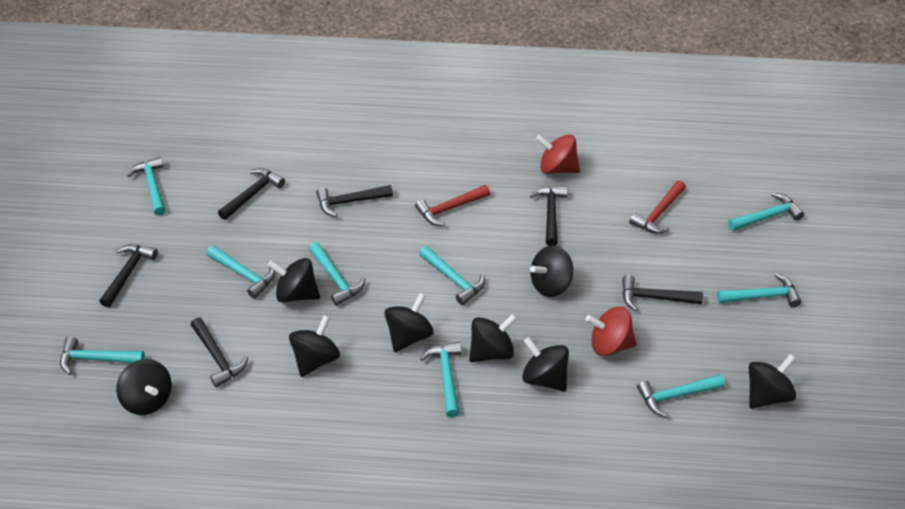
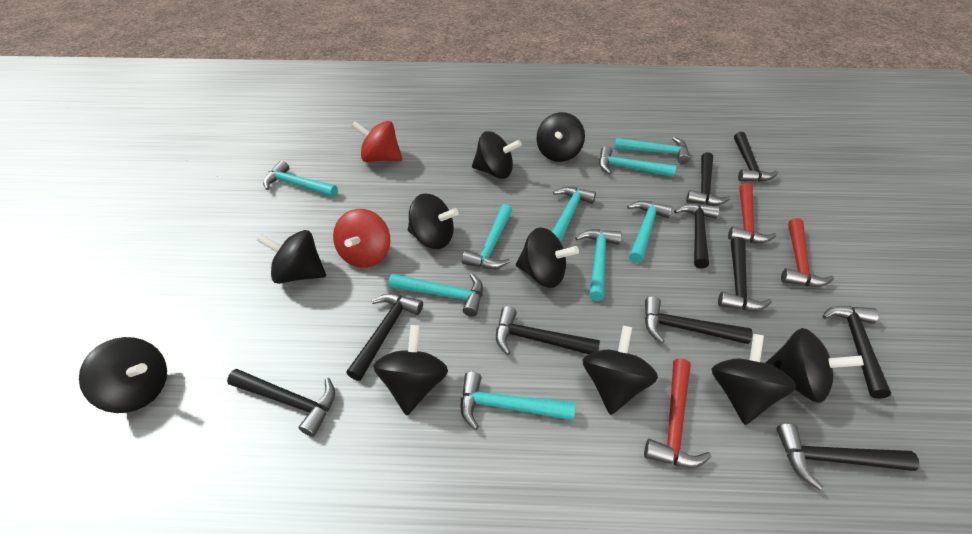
black hammer: [100,244,158,307] [191,318,248,387] [218,168,285,220] [316,185,393,217] [530,186,568,246] [622,275,703,311] = 6 -> [227,369,335,437] [346,294,423,381] [496,306,600,355] [645,296,752,344] [674,203,719,269] [686,152,730,206] [718,237,772,311] [734,132,778,182] [777,423,919,490] [822,306,891,399] = 10
black spinning top: [116,359,172,415] [267,258,320,303] [289,315,340,377] [385,293,434,352] [469,314,517,362] [522,337,569,392] [530,245,573,297] [749,354,796,409] = 8 -> [79,337,167,413] [256,230,326,284] [373,325,448,415] [408,193,459,249] [472,131,522,179] [516,227,579,288] [536,112,585,162] [582,326,658,415] [712,334,796,425] [766,328,864,403] = 10
red hammer: [415,185,490,226] [629,180,686,234] = 2 -> [644,358,711,468] [728,183,776,243] [781,218,834,287] = 3

